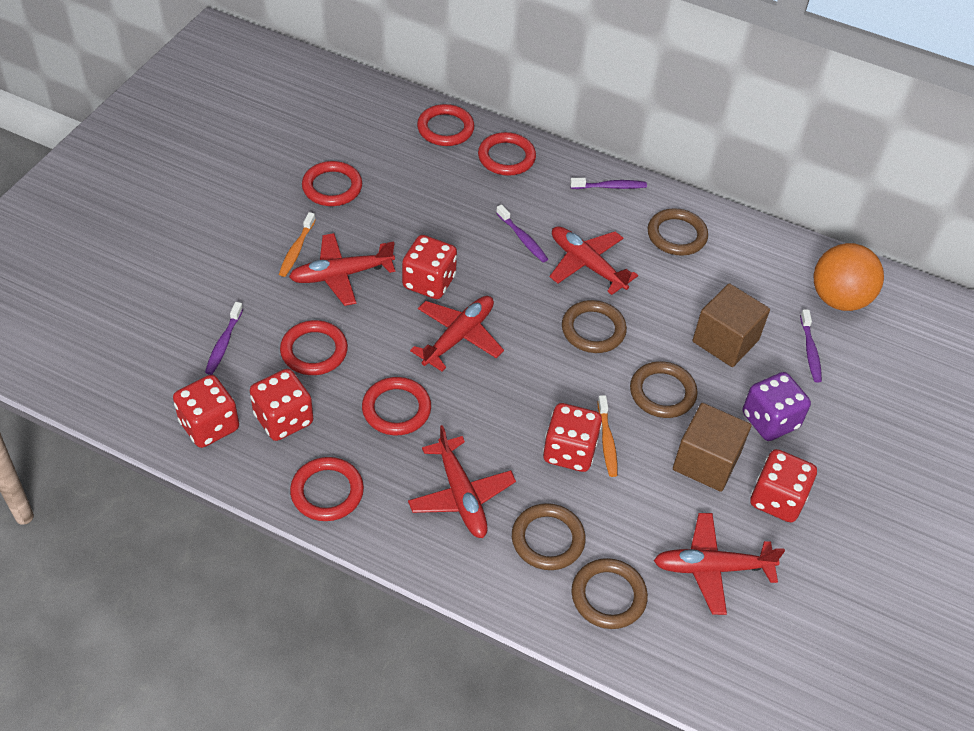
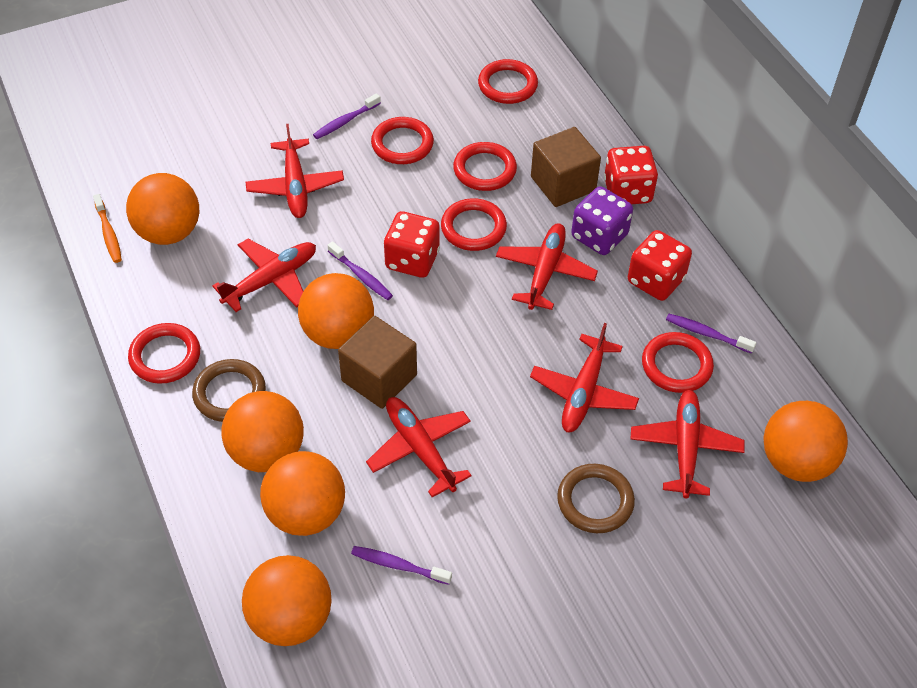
brown ring: [512,503,586,570] [562,300,627,353] [571,558,648,629] [630,361,698,418] [648,208,708,256] = 5 -> [192,359,266,422] [557,464,635,533] = 2
orange ball: [814,243,884,311] = 1 -> [126,173,199,245] [221,391,304,472] [242,555,332,646] [260,451,345,536] [298,273,374,349] [763,401,848,482] = 6
orange toothbrush: [279,212,315,277] [598,395,618,477] = 2 -> [93,194,122,263] = 1
red dice: [173,375,239,448] [250,369,313,441] [402,235,457,299] [543,403,602,472] [750,449,817,522] = 5 -> [384,211,440,278] [604,146,658,204] [628,230,692,301] = 3
red plane: [289,233,395,306] [408,425,516,538] [410,296,504,371] [550,226,638,295] [654,513,785,615] = 5 -> [212,239,316,312] [246,124,344,218] [366,397,472,497] [496,223,598,310] [530,323,639,432] [630,390,745,498] = 6

